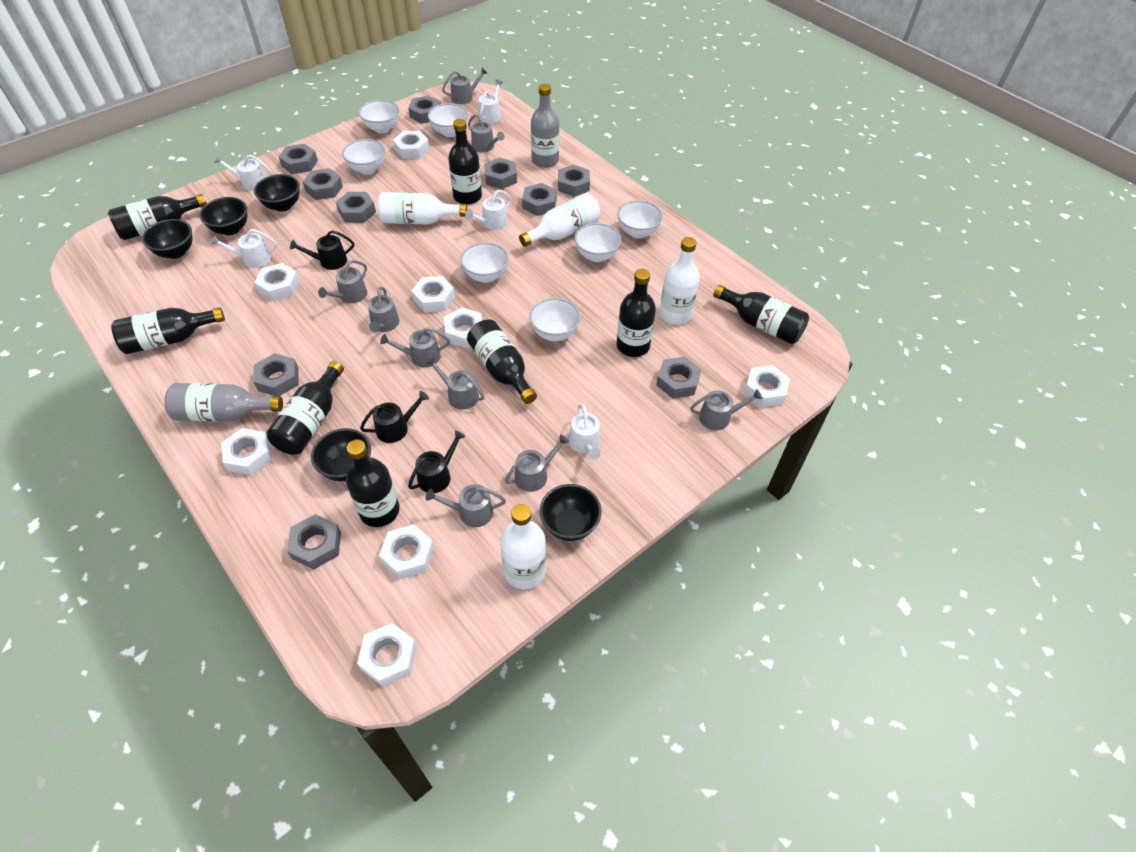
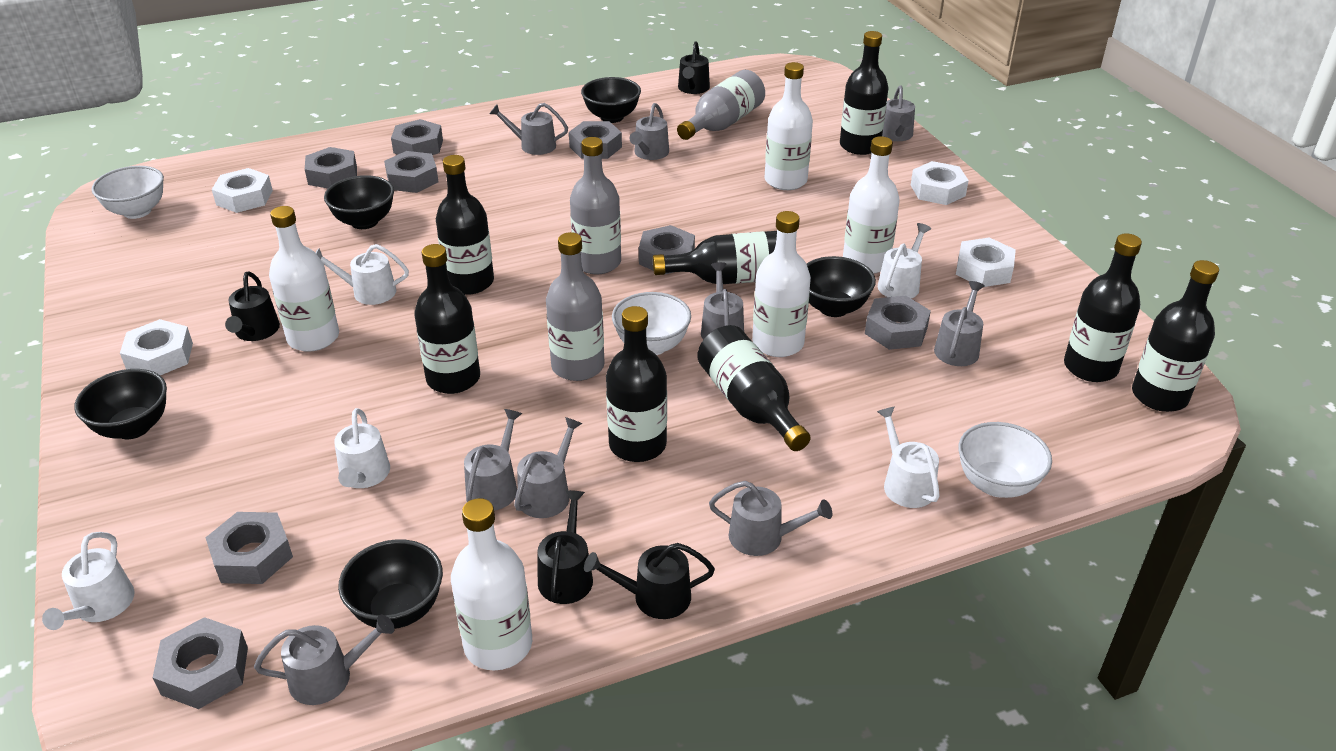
black watering can: [290,230,354,270] [360,391,429,443] [408,430,465,493] = 3 -> [225,271,280,341] [537,490,593,604] [584,543,715,619] [678,41,710,94] = 4
grey bottle: [165,383,283,422] [531,84,559,168] = 2 -> [546,232,605,381] [570,137,621,274] [677,70,765,140] = 3
grey nut: [253,353,299,396] [279,144,318,174] [287,514,341,569] [303,168,343,200] [336,192,376,223] [408,95,441,124] [484,158,517,189] [522,183,557,216] [558,165,590,197] [656,357,701,399] = 10 -> [152,617,248,709] [205,512,293,584] [305,147,357,189] [384,151,438,193] [391,119,443,155] [569,121,622,159] [639,225,695,275] [865,296,931,350] = 8
white bottle: [378,192,467,225] [501,504,546,589] [519,193,600,247] [659,237,700,325] = 4 -> [269,206,339,352] [451,498,532,670] [752,211,811,357] [765,62,813,190] [843,136,900,274] = 5
white bowl: [342,139,385,175] [359,99,399,133] [428,103,468,137] [460,242,509,283] [529,298,581,341] [575,223,621,262] [617,200,663,238] = 7 -> [91,166,164,219] [612,292,691,355] [958,422,1052,498] = 3
white nut: [221,428,272,475] [254,263,300,301] [357,623,417,687] [379,524,434,579] [393,131,429,159] [412,276,455,313] [444,307,482,348] [744,365,790,407] = 8 -> [120,319,193,375] [212,168,273,213] [911,161,969,205] [956,237,1016,287] = 4

